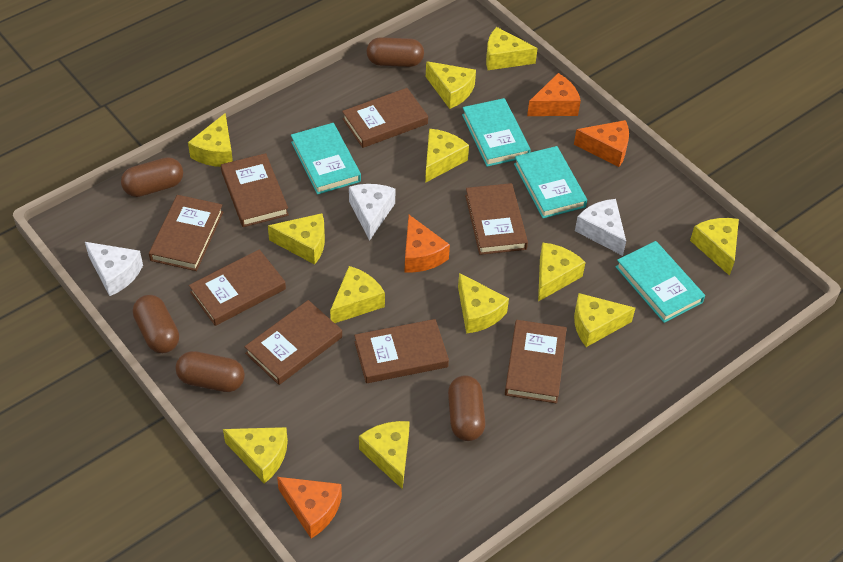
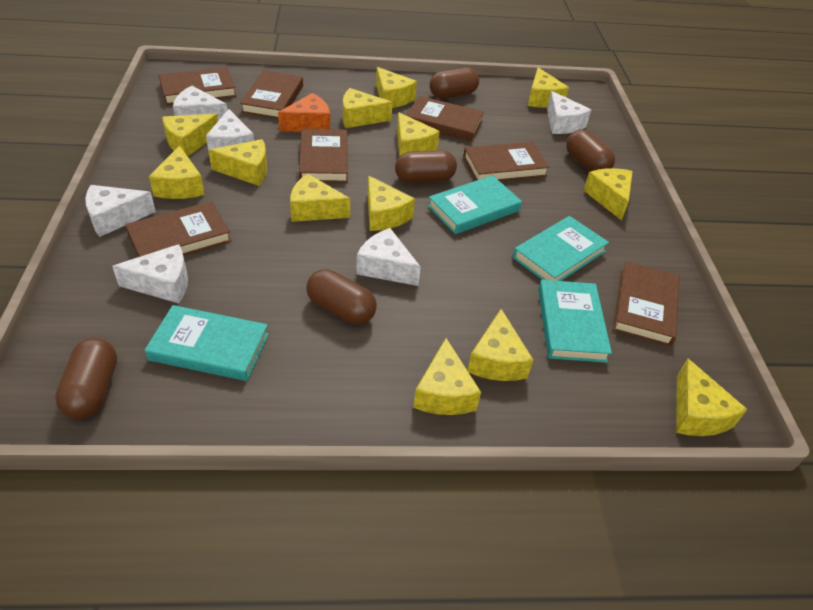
brown book: [149,195,223,271] [189,249,286,326] [221,153,289,227] [244,300,342,385] [342,88,428,148] [354,319,449,383] [465,183,528,255] [505,320,567,403] = 8 -> [125,201,231,257] [159,67,236,105] [240,70,303,119] [299,129,348,183] [406,96,484,142] [463,142,549,181] [613,261,680,346] = 7
orange cheese: [277,477,342,538] [405,215,450,272] [527,73,581,116] [574,120,629,167] = 4 -> [278,93,330,132] = 1
white cheese: [85,242,143,296] [349,184,396,241] [575,199,626,256] = 3 -> [85,185,156,237] [112,244,188,303] [173,86,227,121] [206,109,254,152] [356,228,421,286] [547,91,591,134] = 6
yellow cheese: [188,114,233,167] [223,427,288,484] [268,213,325,265] [330,266,385,323] [359,421,410,489] [425,129,469,183] [426,61,476,109] [458,273,509,334] [486,27,538,70] [538,242,586,301] [574,293,635,347] [690,218,739,276] = 12 -> [149,146,205,199] [162,114,218,156] [208,139,267,186] [290,174,350,222] [343,88,393,128] [368,176,415,231] [376,67,417,108] [397,112,440,157] [413,338,481,415] [467,309,533,381] [528,67,569,108] [583,168,633,220] [676,358,747,436] = 13

